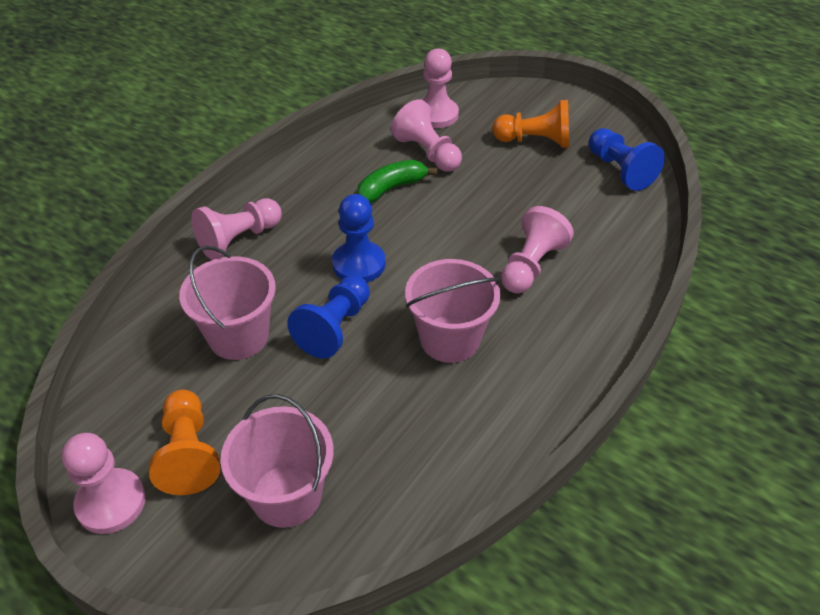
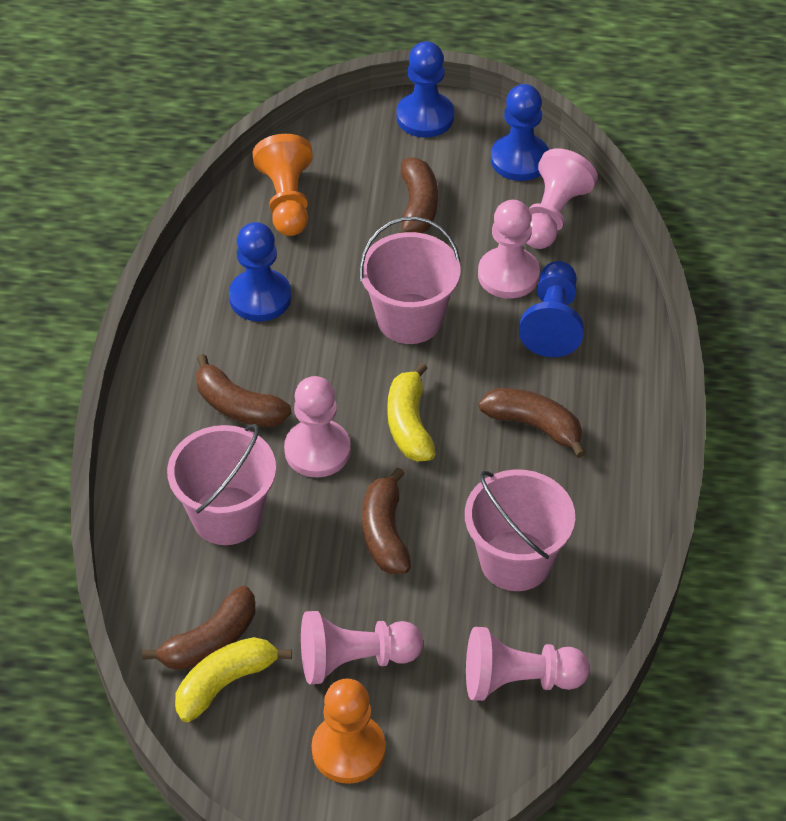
blue pawn: [287,275,370,358] [332,194,385,282] [589,128,665,191] = 3 -> [229,222,291,322] [397,41,454,138] [491,84,549,181] [519,261,584,357] = 4
brown banana: none = 0 -> [142,586,255,670] [196,354,291,427] [362,467,411,574] [398,157,438,233] [478,388,586,458] = 5
green banana: [357,160,437,203] = 1 -> none = 0
yellow banana: none = 0 -> [175,637,292,722] [387,363,435,462] = 2

